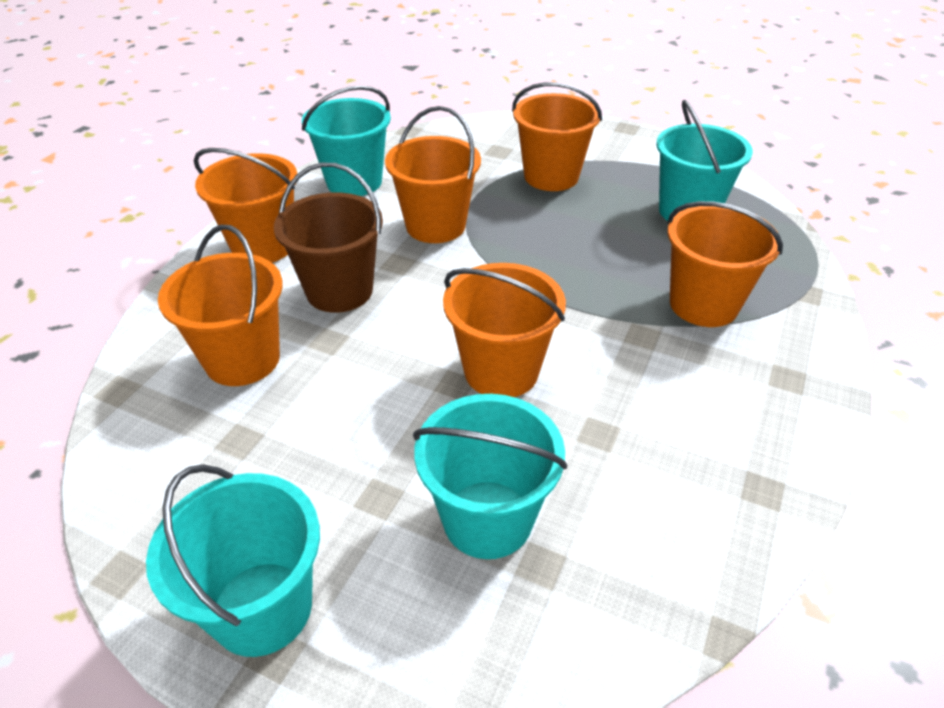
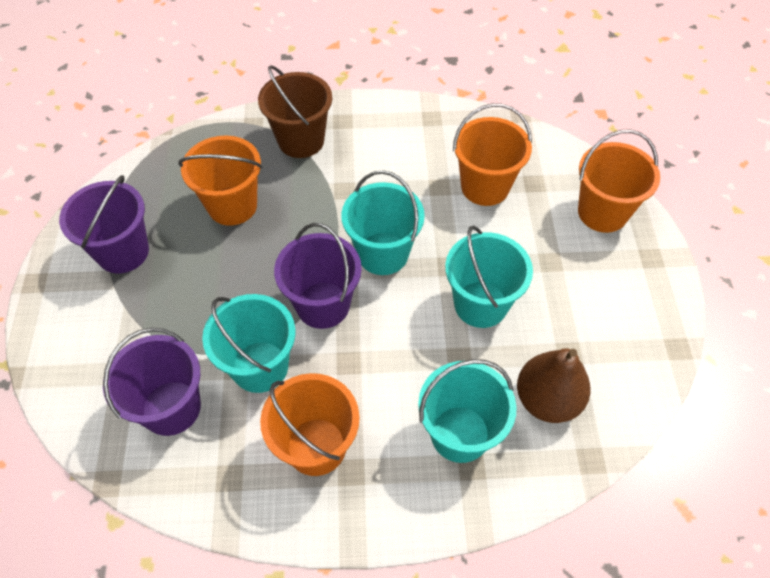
brown pear: none = 0 -> [517,348,590,423] = 1
orange bucket: [158,225,283,386] [194,148,297,263] [385,106,481,243] [443,263,566,397] [512,82,602,191] [667,201,783,327] = 6 -> [178,136,262,226] [260,373,360,476] [453,103,532,206] [578,130,660,233] = 4
purple bucket: none = 0 -> [59,175,149,273] [103,328,201,436] [274,223,362,329] = 3

